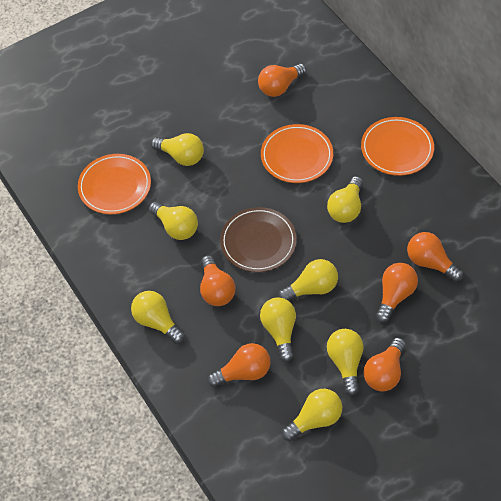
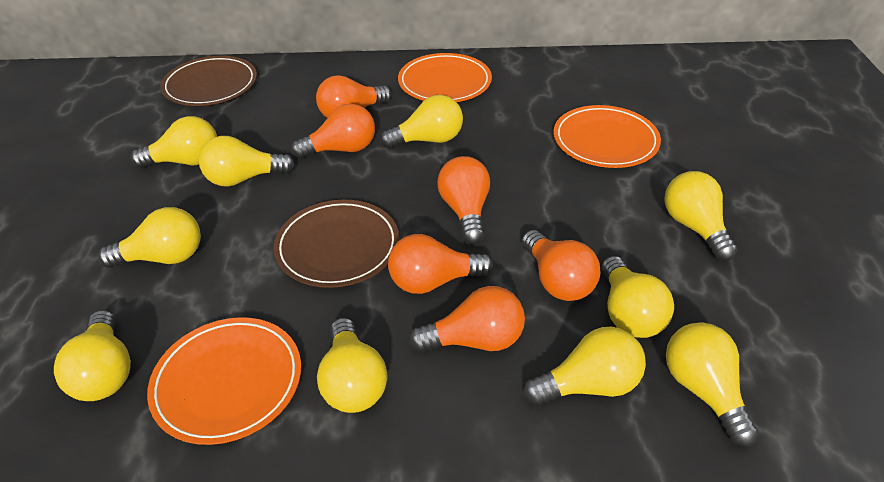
brown plate: [220,207,297,272] = 1 -> [161,56,257,106] [274,200,399,288] = 2
yellow light bulb: [131,291,185,344] [149,201,198,240] [151,133,204,166] [260,297,296,362] [278,259,338,301] [282,389,342,441] [327,176,363,223] [327,329,364,396] = 8 -> [54,310,131,401] [98,207,201,268] [131,116,217,168] [199,136,295,187] [317,318,387,413] [380,95,463,149] [524,327,646,406] [602,256,674,338] [664,171,737,261] [666,322,759,446] = 10

